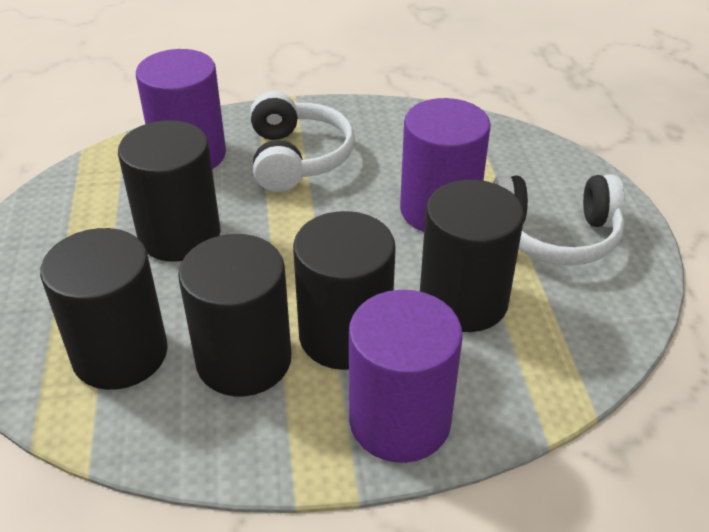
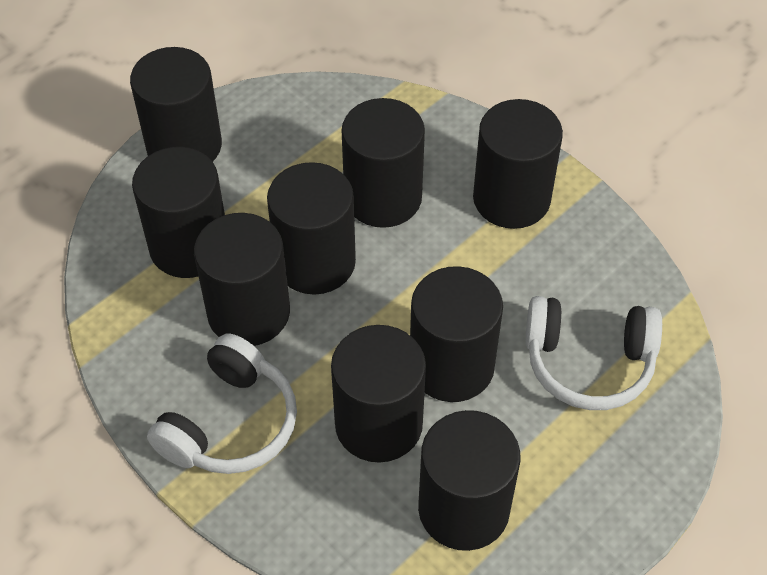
black cylinder: [40,228,168,390] [118,120,220,262] [178,234,291,396] [293,211,396,370] [420,180,524,332] = 5 -> [130,47,222,162] [132,147,225,278] [194,213,290,346] [267,162,356,295] [331,325,426,463] [341,98,425,228] [410,266,503,402] [418,410,520,551] [473,99,563,229] = 9
purple cylinder: [136,49,226,169] [349,290,463,463] [400,98,491,232] = 3 -> none = 0

